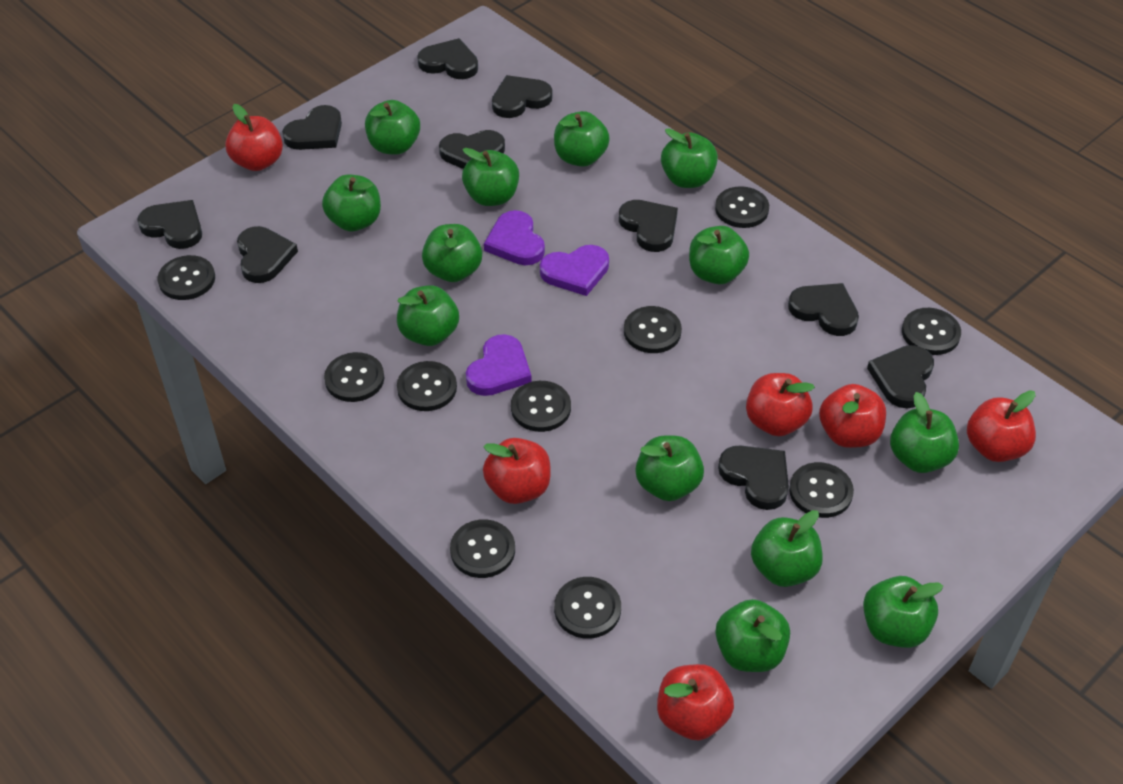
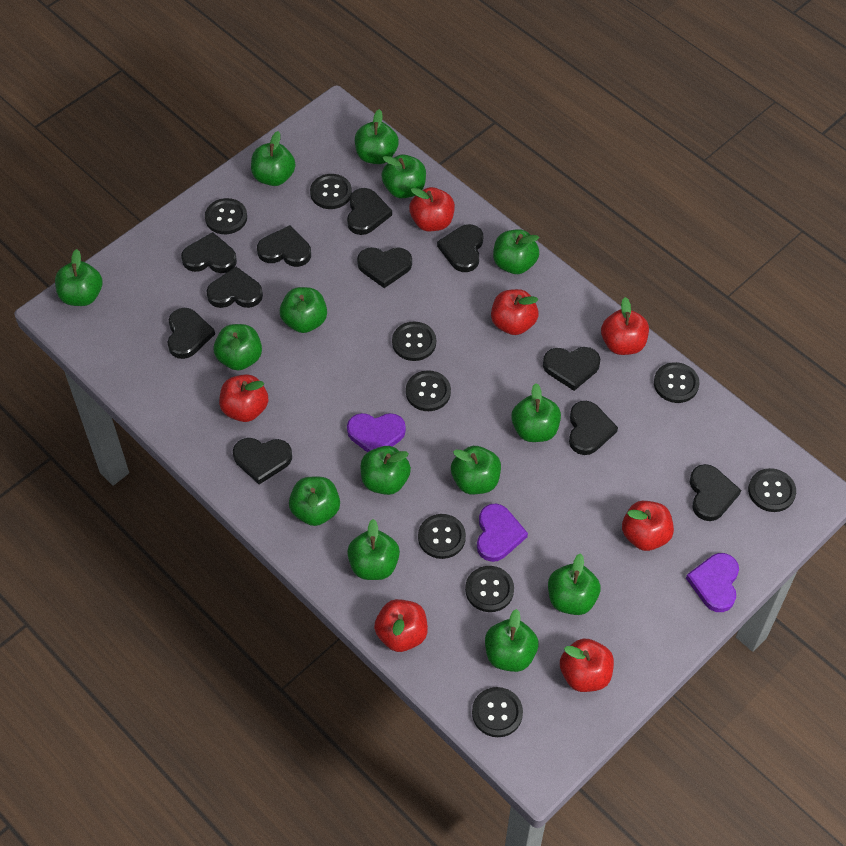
black button: [158,255,215,300] [324,352,384,402] [397,361,457,411] [450,519,515,578] [511,381,571,432] [554,577,621,639] [624,306,682,353] [715,186,769,228] [789,462,854,518] [902,308,961,355] = 10 -> [205,198,247,234] [310,174,352,209] [392,321,436,361] [406,370,451,411] [418,514,466,559] [465,566,514,612] [472,687,523,737] [654,362,699,403] [748,468,796,512] = 9
black heart: [137,200,202,249] [237,226,298,283] [282,105,342,150] [417,38,478,79] [439,130,505,169] [492,75,552,118] [619,200,678,252] [718,445,789,510] [788,283,859,336] [867,345,934,408] = 10 -> [167,308,215,359] [181,232,237,273] [207,267,263,308] [233,438,292,485] [257,225,311,267] [347,188,392,235] [357,247,412,288] [437,224,483,272] [543,347,600,391] [569,401,618,455] [690,464,741,521] = 11
green apple: [322,175,381,231] [365,100,420,155] [397,285,459,346] [422,224,482,282] [462,148,519,206] [554,111,610,167] [635,435,704,501] [661,128,718,188] [689,226,749,284] [715,599,790,672] [751,510,823,587] [863,576,943,648] [890,392,959,473] = 13 -> [55,249,103,306] [214,324,262,370] [251,131,295,186] [280,287,327,333] [289,477,340,526] [347,519,400,580] [355,109,399,164] [361,446,411,495] [381,154,426,198] [451,446,501,494] [485,609,538,672] [493,229,539,274] [511,383,561,442] [548,553,601,615] = 14
red apple: [225,104,283,171] [483,438,551,504] [657,664,734,740] [746,373,815,436] [819,384,886,448] [967,390,1036,462] = 6 -> [219,374,268,422] [374,599,428,652] [409,187,455,231] [491,289,538,335] [560,639,614,692] [601,297,649,355] [622,501,674,551] = 7

